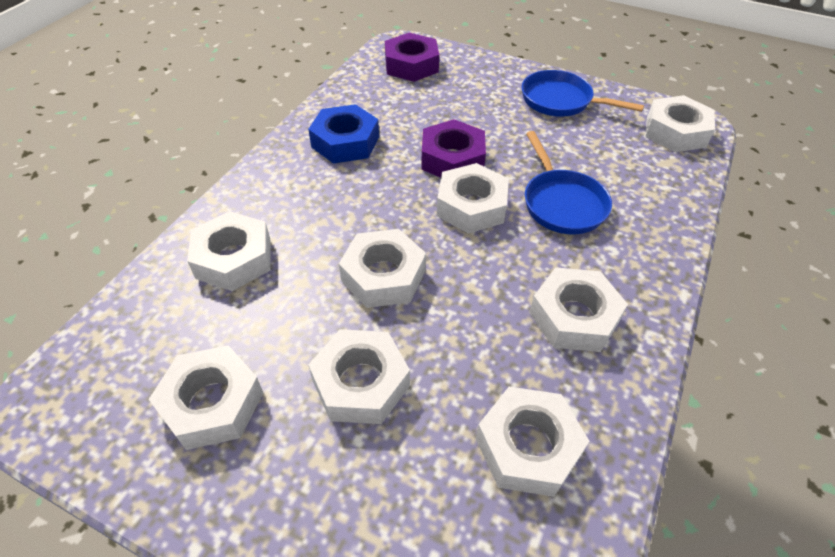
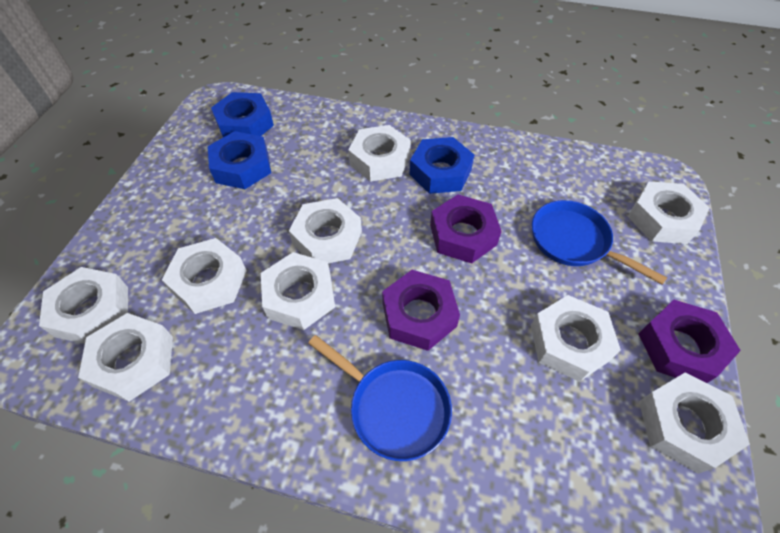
blue nut: [308,104,379,164] = 1 -> [208,131,271,189] [211,92,274,137] [409,137,474,194] = 3
purple nut: [385,33,439,82] [421,119,486,178] = 2 -> [382,270,460,351] [430,195,502,263] [638,300,741,383] = 3
white nut: [149,345,263,450] [187,211,271,291] [308,329,410,424] [339,229,426,308] [437,163,509,234] [476,387,589,497] [529,267,628,352] [645,95,715,152] = 8 -> [39,267,128,344] [78,313,173,402] [162,238,247,314] [261,252,335,330] [289,198,362,263] [348,125,411,182] [531,295,621,382] [628,182,710,244] [639,372,750,474] = 9

